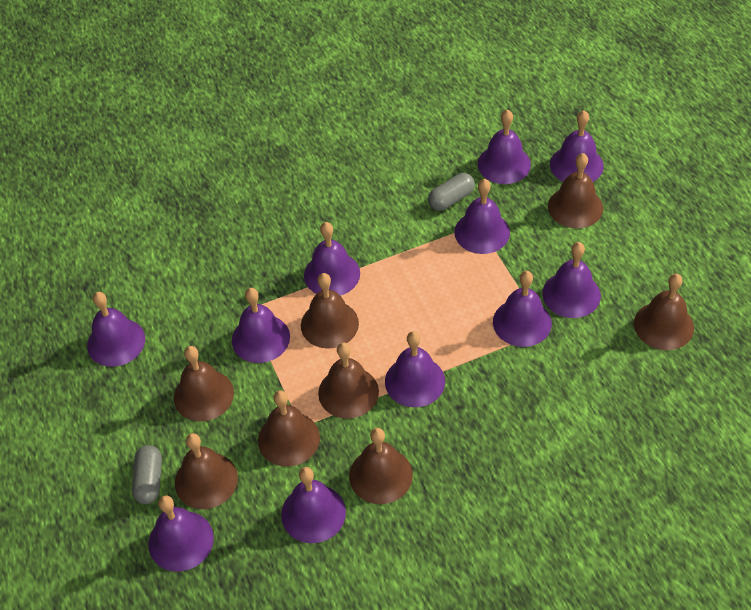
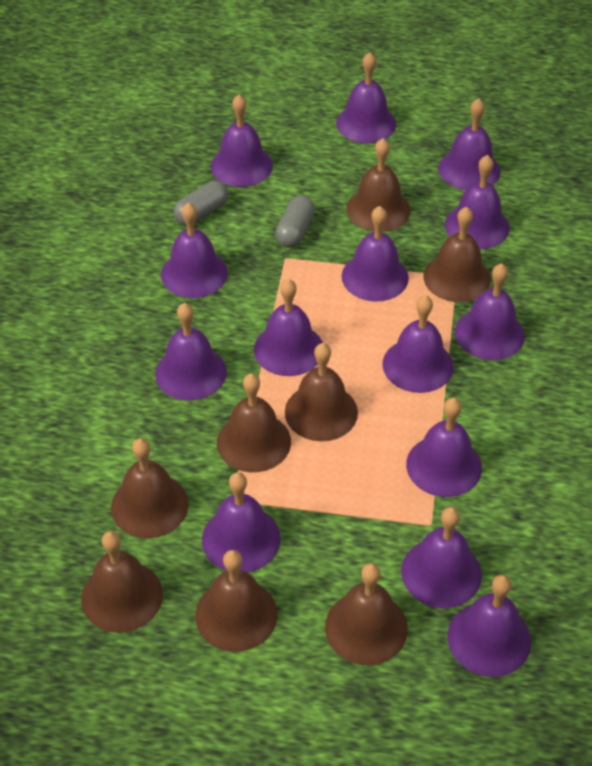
purple bell: [87,292,145,367] [148,496,214,572] [232,288,290,363] [281,467,346,543] [304,222,360,296] [385,331,445,407] [454,179,510,254] [478,109,531,184] [493,271,552,347] [542,242,601,318] [550,110,604,182] = 11 -> [155,303,227,401] [161,202,228,298] [202,472,281,573] [211,95,273,187] [254,279,323,376] [336,52,396,143] [342,206,409,302] [383,295,454,393] [401,507,482,608] [406,398,482,497] [438,98,501,190] [445,155,510,249] [448,575,531,677] [455,263,525,360] = 14

